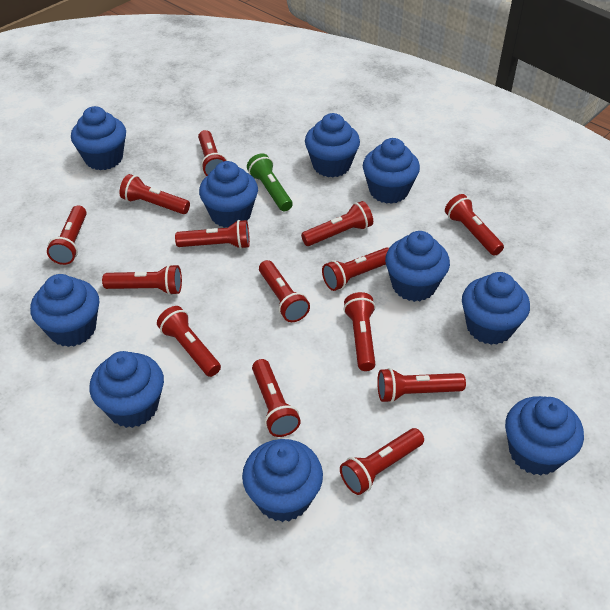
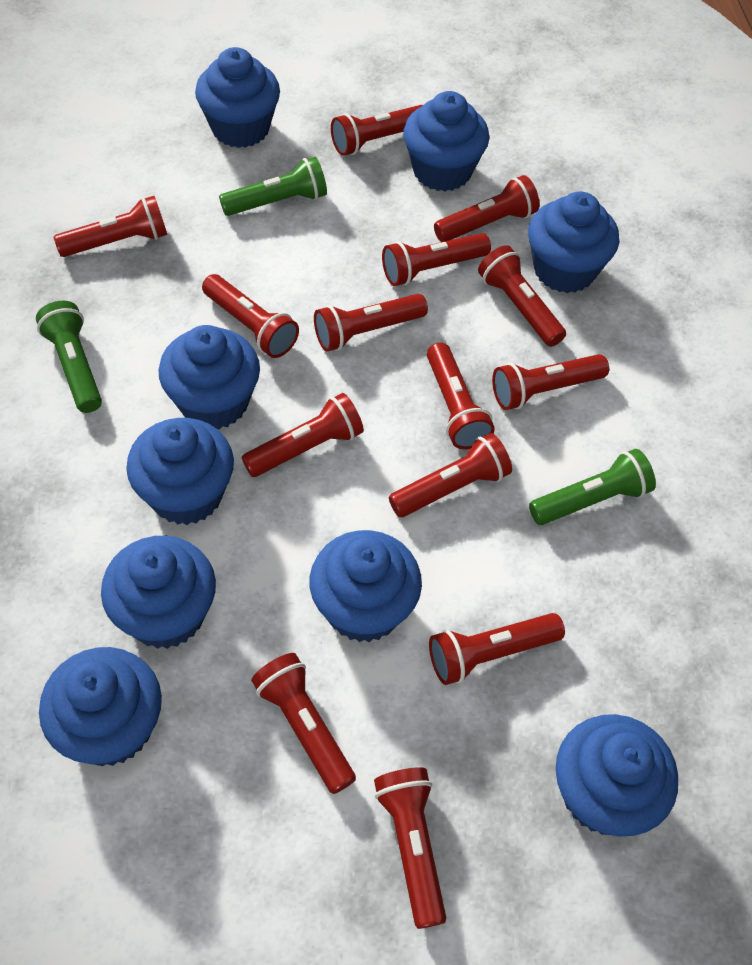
blue cupcake: [30,274,99,347] [71,106,126,170] [89,351,164,428] [199,161,258,228] [242,439,323,522] [305,113,360,177] [363,138,420,204] [385,231,450,302] [462,272,530,345] [505,396,584,476] = 10 -> [39,647,162,766] [101,536,216,649] [126,418,234,525] [159,325,260,429] [195,47,280,148] [310,530,422,642] [404,91,489,191] [528,191,619,293] [556,714,678,836] = 9
green flashlight: [247,153,293,211] = 1 -> [36,301,102,413] [219,157,327,216] [529,449,656,525] = 3

